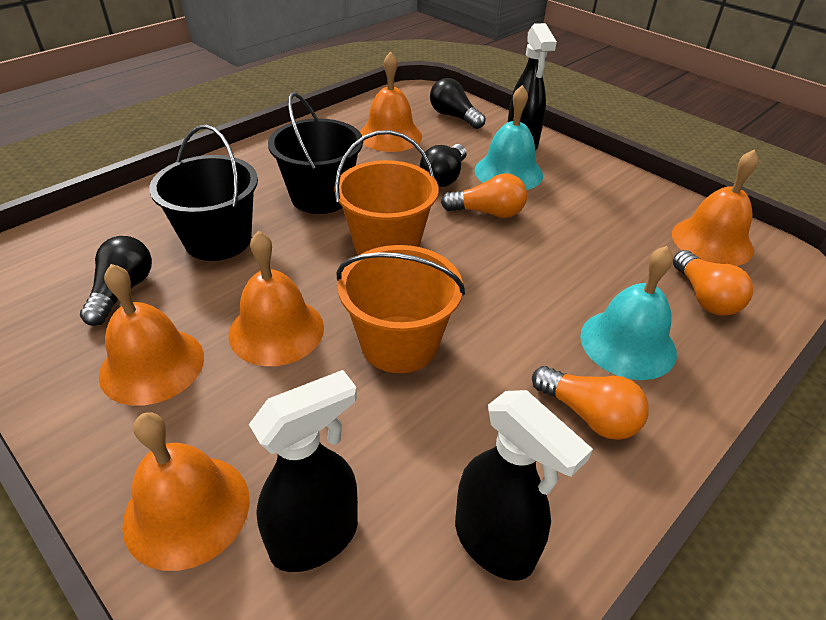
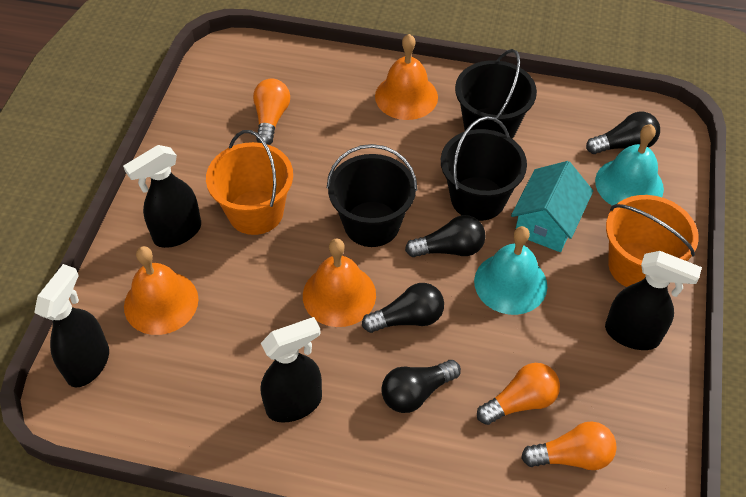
black bucket: [149,125,258,261] [268,92,363,214] = 2 -> [327,144,417,247] [441,116,527,221] [455,49,537,139] = 3
black light bulb: [80,236,152,326] [420,144,467,187] [430,78,486,129] = 3 -> [362,283,444,333] [381,360,461,413] [405,215,486,257] [586,112,660,154] = 4
black spray bottle: [249,370,358,572] [455,390,593,581] [508,23,557,150] = 3 -> [34,264,109,387] [123,145,201,248] [261,317,322,423] [605,251,702,350] = 4
orange bell: [99,264,204,406] [122,412,250,571] [228,231,324,366] [360,52,422,152] [672,149,759,266] = 5 -> [124,246,198,335] [303,239,376,327] [375,34,438,120] = 3
turquoise house: none = 0 -> [511,161,593,252] = 1

